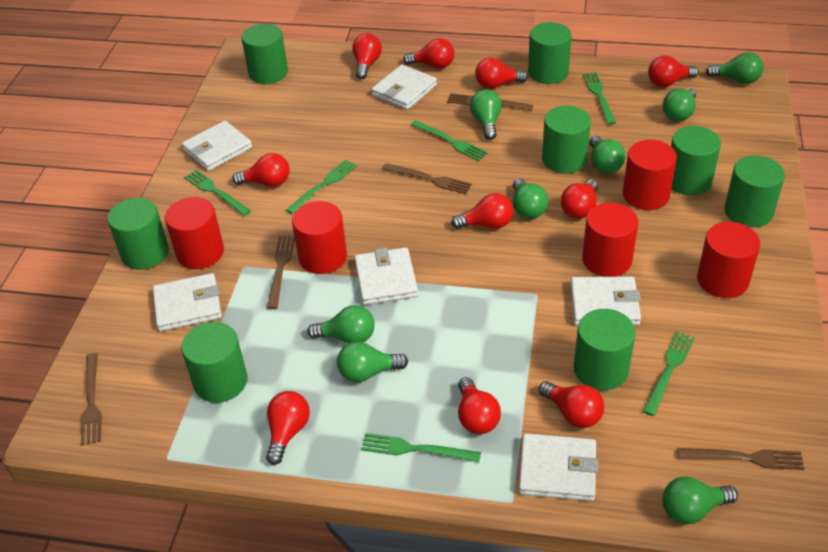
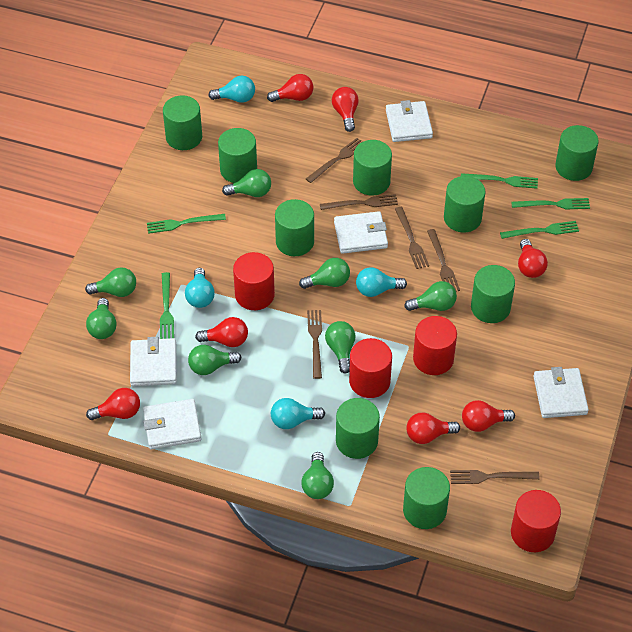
brown fork: [81,353,101,445] [267,236,295,309] [383,163,472,194] [447,93,533,111] [677,448,804,470] = 5 -> [306,138,363,183] [307,310,322,379] [320,194,398,210] [395,207,429,269] [427,229,460,291] [450,470,540,484] = 6
green cylinder: [107,198,169,270] [181,322,247,403] [242,24,288,84] [528,22,572,84] [542,106,591,173] [574,309,636,390] [671,126,721,196] [724,155,785,228] = 8 -> [163,95,202,150] [218,128,257,183] [275,199,314,256] [336,398,380,459] [353,140,392,196] [403,467,450,529] [444,176,485,233] [471,265,515,323] [555,125,599,181] = 9
green fork: [184,169,251,216] [286,160,357,214] [361,433,481,463] [411,120,488,161] [583,72,616,125] [643,331,695,416] = 6 -> [147,214,226,234] [160,272,174,339] [461,173,538,189] [500,221,579,239] [511,198,590,209] = 5
red cylinder: [165,197,224,269] [292,201,347,274] [582,203,638,277] [623,140,677,210] [697,222,760,298] = 5 -> [233,252,275,310] [349,338,392,398] [413,316,457,375] [511,490,561,552] = 4
red light bulb: [232,153,289,187] [266,391,310,465] [352,33,382,79] [403,38,455,69] [451,193,513,229] [458,377,501,434] [475,57,528,89] [539,381,604,428] [561,179,598,219] [648,56,698,87] = 10 -> [86,388,140,420] [195,317,248,347] [267,74,313,102] [332,87,359,132] [406,412,460,444] [462,400,515,432] [518,239,548,278] = 7
turquoise light bulb: none = 0 -> [185,268,215,308] [208,76,255,103] [271,398,325,429] [356,267,407,297] = 4
white wallet: [153,273,222,331] [182,121,252,171] [354,247,418,305] [371,65,437,110] [519,433,599,501] [570,277,641,326] = 6 -> [130,337,177,386] [143,399,201,449] [334,211,388,254] [386,100,433,142] [533,367,589,418] = 5

